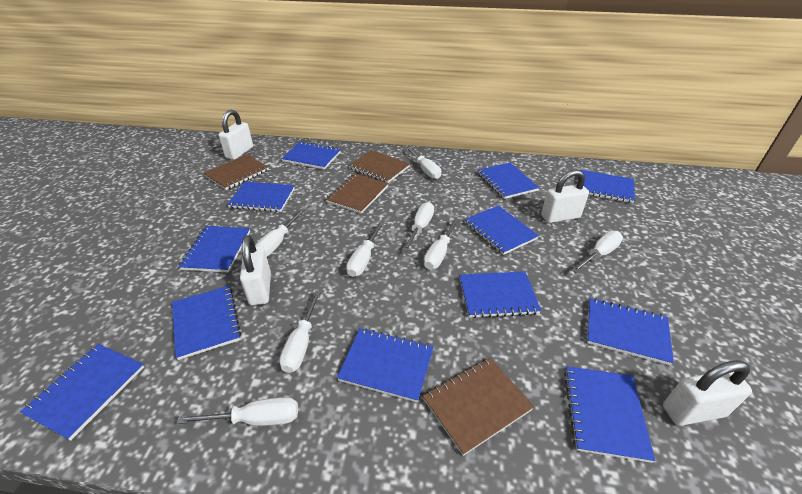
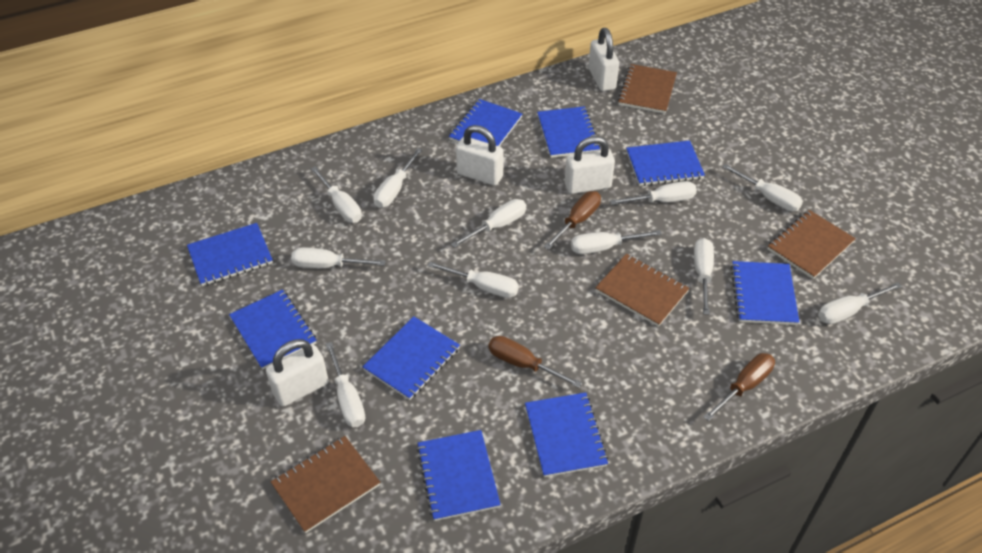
blue notebook: [20,344,144,441] [172,286,241,360] [178,226,250,272] [227,181,295,212] [281,141,341,170] [337,328,434,402] [459,271,541,318] [465,205,539,255] [478,163,539,199] [564,366,655,463] [580,170,635,203] [587,298,674,366] = 12 -> [187,223,273,286] [229,289,316,370] [363,316,460,400] [417,430,501,521] [449,99,522,146] [525,392,608,477] [537,106,601,158] [626,141,705,186] [731,261,799,325] = 9
brown screwdriver: none = 0 -> [488,336,582,388] [544,191,601,250] [703,353,775,421] = 3
white screwdriver: [177,397,298,426] [255,209,305,257] [279,291,321,373] [346,222,384,277] [402,202,434,252] [405,146,441,179] [424,218,459,270] [571,231,623,273] = 8 -> [291,247,386,268] [311,166,362,223] [326,342,365,427] [373,148,422,208] [428,262,519,298] [451,199,526,248] [571,230,662,254] [610,181,697,205] [694,238,714,315] [722,164,803,211] [818,282,902,324] = 11

